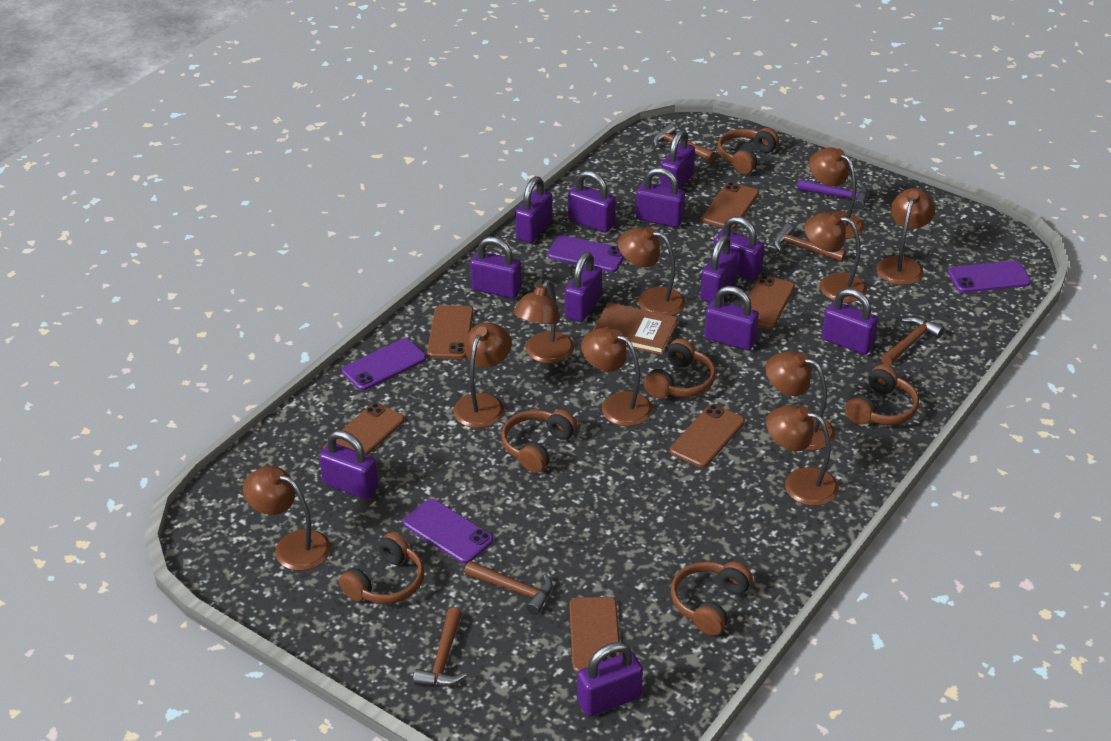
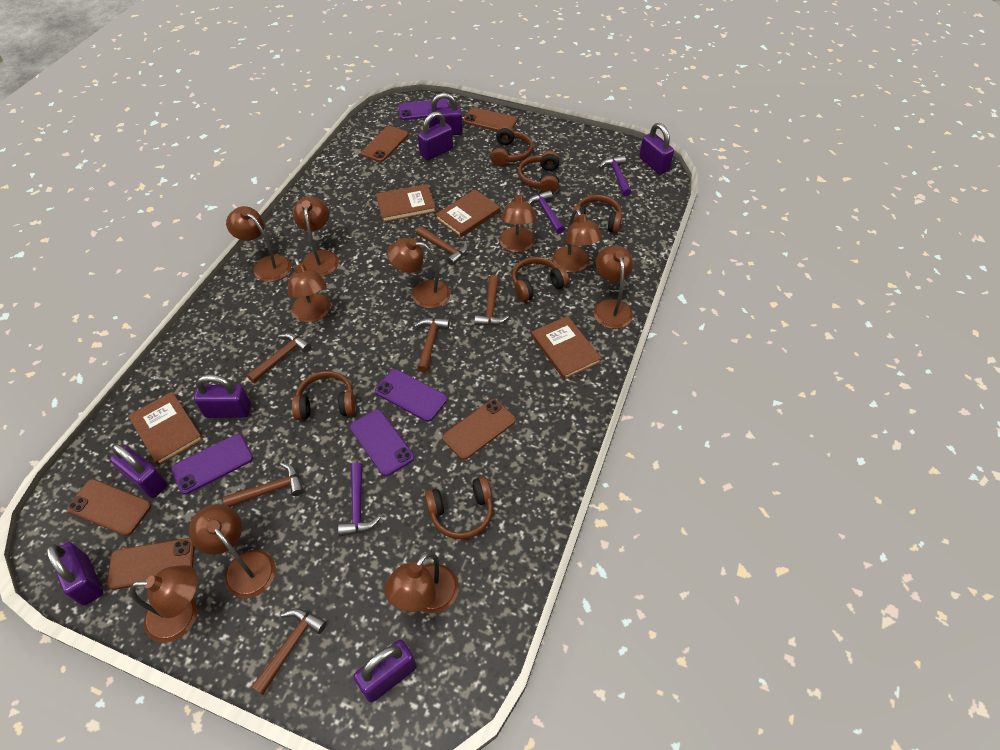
brown book: [592,302,677,355] = 1 -> [128,392,203,465] [376,184,436,222] [435,189,500,237] [531,316,602,380] = 4
brown hammer: [413,608,467,687] [464,561,553,615] [653,124,716,162] [774,224,846,262] [881,316,944,366] = 5 -> [223,463,304,507] [247,333,311,383] [251,608,327,695] [414,318,450,373] [416,226,468,266] [474,275,509,326] = 6
brown phone: [323,403,404,455] [427,305,474,359] [569,597,621,673] [670,404,745,468] [702,182,759,230] [742,275,795,329] = 6 -> [67,479,151,536] [107,538,195,590] [361,126,409,162] [442,399,516,460] [463,107,517,131] = 5
purple hammer: [797,179,868,210] = 1 -> [338,462,380,536] [527,190,565,234] [599,156,631,196] = 3
purple padlock: [319,430,379,499] [470,237,522,298] [515,176,553,243] [565,252,602,322] [568,170,616,232] [577,642,643,717] [636,168,685,227] [660,130,695,189] [700,235,738,303] [704,286,759,350] [714,216,764,280] [822,288,878,355] = 12 -> [46,542,103,606] [110,444,168,498] [194,374,251,418] [353,640,417,703] [418,111,453,160] [428,93,463,135] [639,123,674,174] = 7

